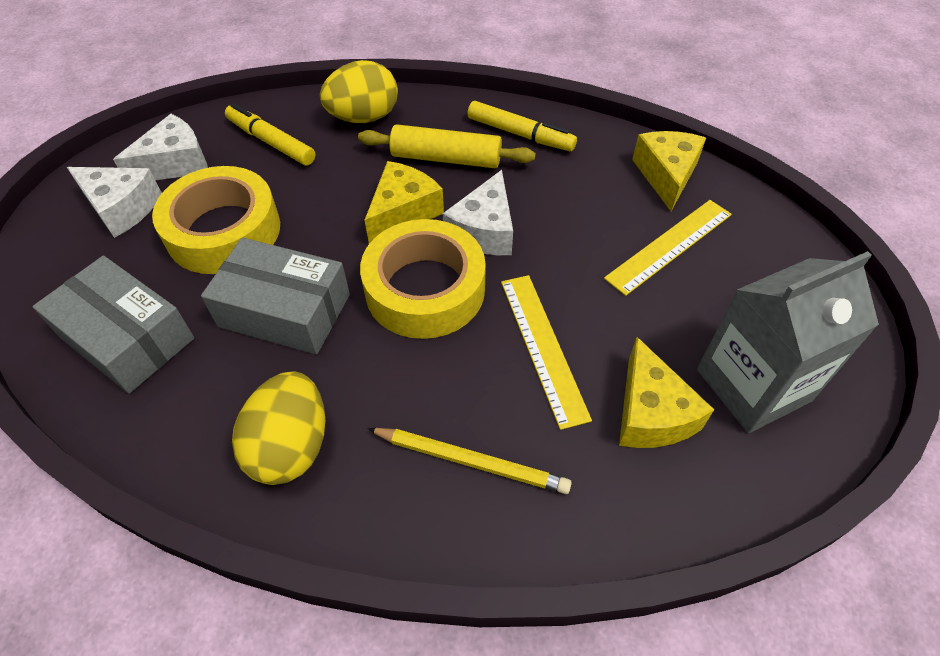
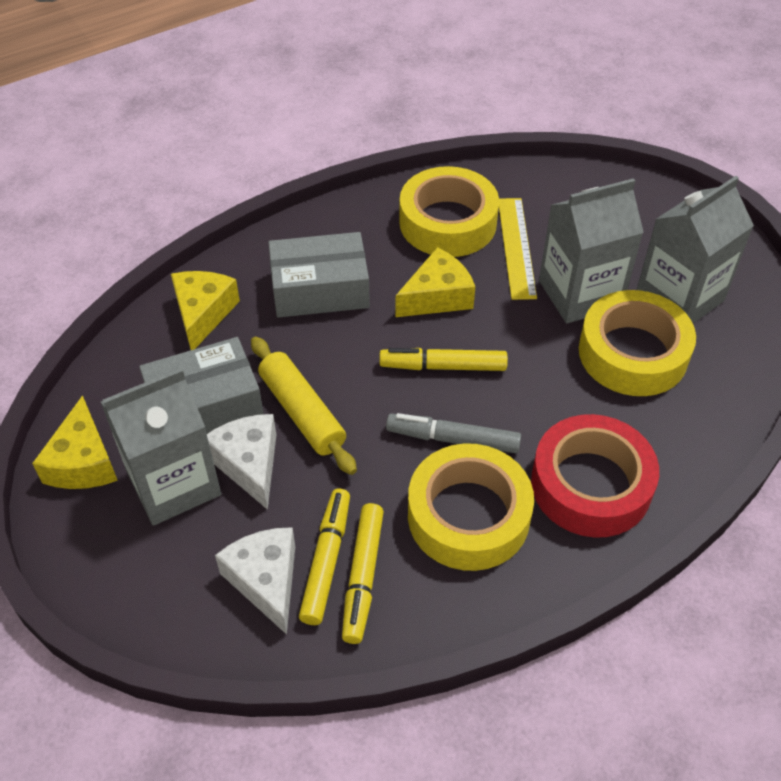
grey carton: [697,251,879,433] = 1 -> [101,368,221,526] [539,178,644,323] [637,176,754,323] = 3
grey marker: none = 0 -> [386,413,521,453] = 1
red tape: none = 0 -> [531,414,659,538] = 1
white cheese: [67,167,162,238] [113,114,208,181] [443,170,513,255] = 3 -> [207,414,276,510] [215,527,295,635] = 2
yellow egg: [232,372,325,485] [320,60,398,123] = 2 -> none = 0
yellow marker: [225,103,315,165] [467,101,577,151] = 2 -> [299,489,350,625] [342,503,384,644] [379,348,508,371] = 3
yellow pencil: [367,428,572,494] = 1 -> none = 0
yellow ruler: [501,275,592,430] [604,200,732,296] = 2 -> [499,198,537,300] = 1
yellow tape: [152,166,280,274] [360,219,486,339] = 2 -> [399,166,499,257] [408,443,534,571] [579,290,696,396] = 3

